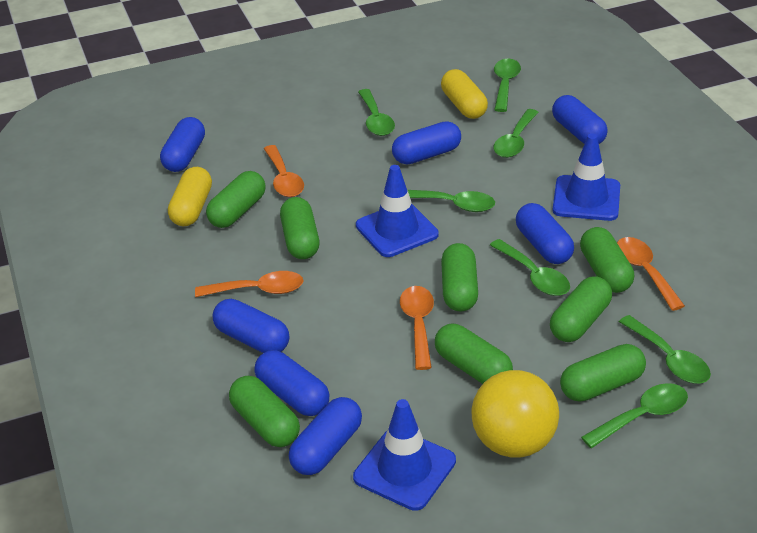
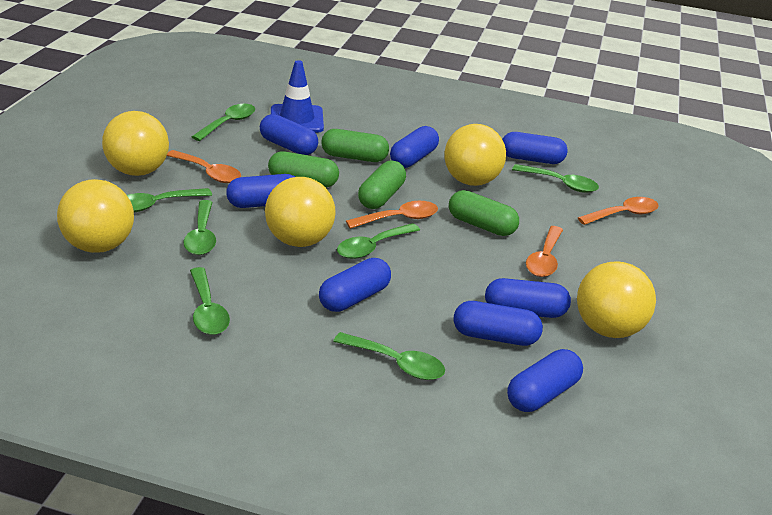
blue capsule: [160,117,205,172] [213,299,289,353] [254,350,329,416] [289,397,362,475] [392,121,461,164] [516,203,574,264] [552,95,608,144] = 7 -> [226,174,295,208] [260,114,318,155] [319,258,391,312] [390,126,439,168] [454,301,543,346] [485,278,571,318] [502,132,568,164] [507,349,583,412] = 8
blue traffic cone: [353,399,456,511] [356,165,439,257] [553,134,620,221] = 3 -> [271,60,324,133] = 1
green capsule: [206,171,266,228] [229,376,300,447] [280,197,319,259] [435,324,513,384] [441,243,478,312] [550,276,612,342] [560,344,646,401] [580,227,634,293] = 8 -> [268,151,339,188] [321,129,389,162] [358,161,406,209] [449,190,519,236] = 4
yellow ball: [471,370,559,458] = 1 -> [57,179,134,253] [102,111,169,176] [265,177,336,247] [444,124,506,186] [577,261,656,338] = 5
yellow capsule: [168,167,212,226] [441,69,488,119] = 2 -> none = 0

